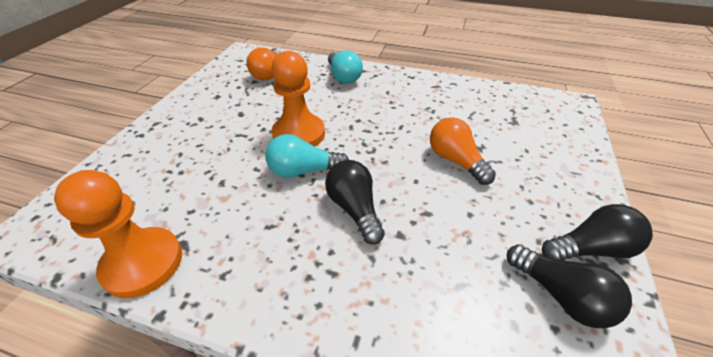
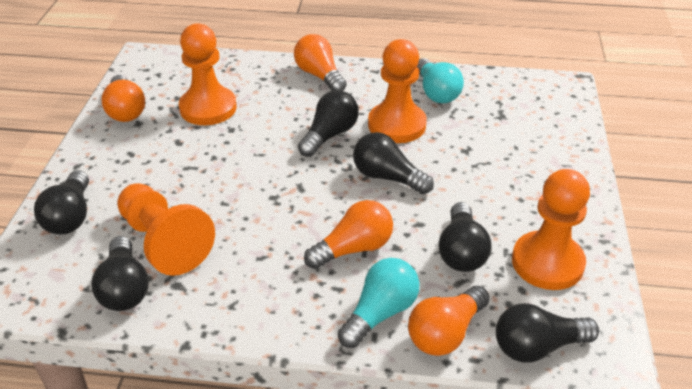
black light bulb: [325,160,385,245] [507,244,632,328] [542,204,653,260] = 3 -> [34,170,89,235] [91,236,149,311] [298,90,359,157] [353,132,434,194] [439,202,491,272] [496,303,599,363] = 6
orange light bulb: [247,47,281,80] [430,117,496,185] = 2 -> [101,75,145,122] [294,34,346,91] [304,200,393,269] [408,286,489,356] = 4
orange pawn: [54,170,182,298] [271,51,325,146] = 2 -> [117,183,215,276] [179,23,237,125] [368,39,427,143] [512,169,590,290] = 4

